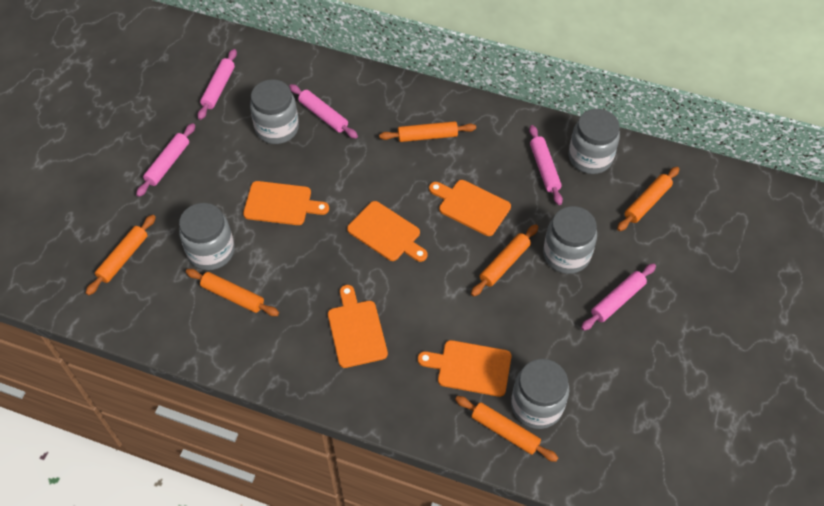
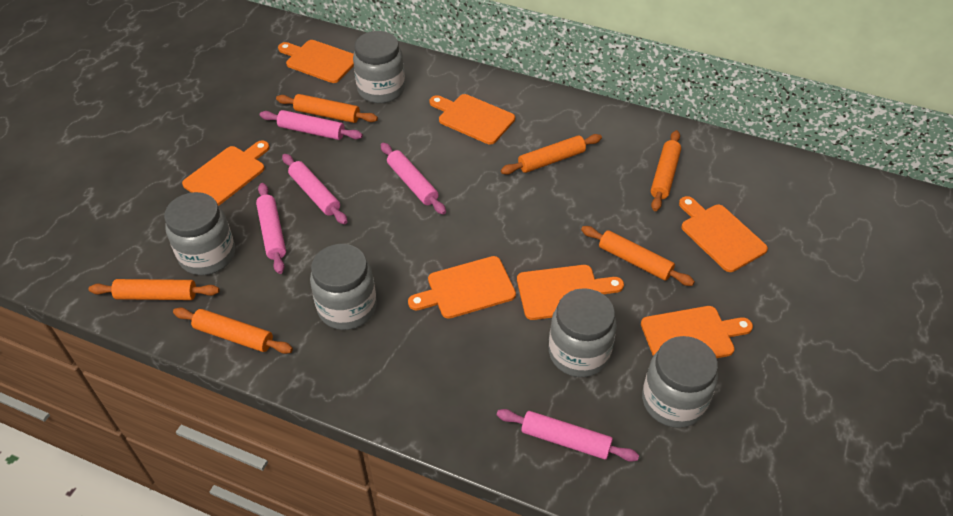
orange cutting board: [243,181,329,225] [328,285,388,368] [347,201,428,262] [418,340,511,397] [429,180,511,236] = 5 -> [182,141,270,206] [278,40,354,83] [408,256,516,319] [430,94,515,145] [517,265,624,320] [641,306,753,358] [679,196,768,272] = 7

